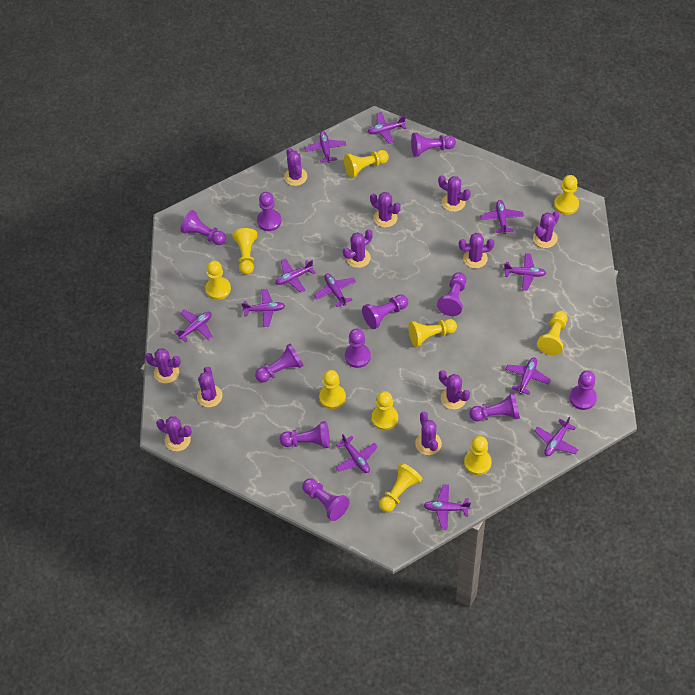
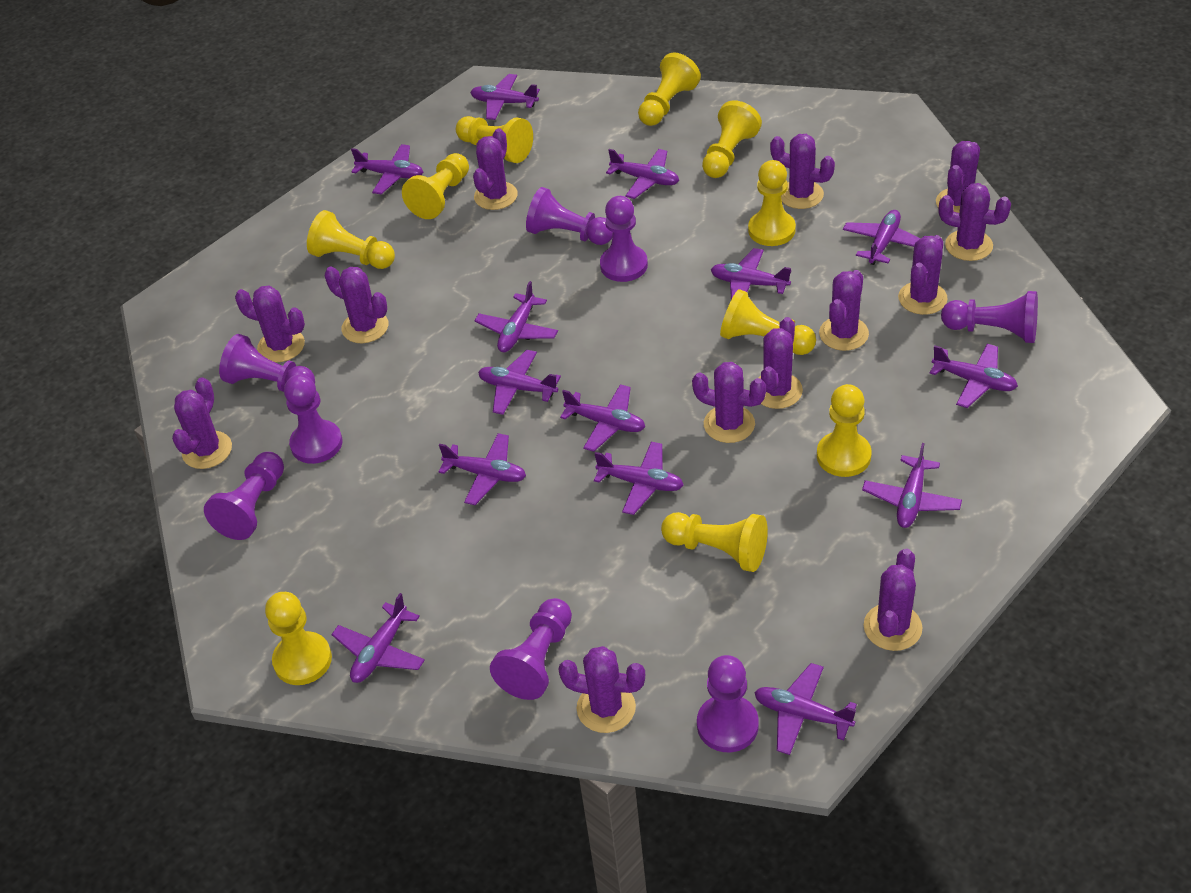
purple cactus: [145,348,181,384] [156,416,192,451] [197,367,223,407] [284,148,307,186] [343,229,373,268] [370,192,401,228] [415,412,442,455] [438,175,471,212] [439,370,470,410] [459,233,494,268] [533,211,560,248] = 11 -> [172,378,232,469] [235,286,305,363] [325,267,388,343] [473,128,518,210] [558,646,645,733] [692,362,766,443] [758,317,803,409] [770,134,835,209] [819,270,869,351] [864,548,922,651] [898,235,948,315] [936,141,980,213] [939,183,1011,261] = 13
purple pawn: [180,210,226,245] [255,344,304,383] [257,192,282,231] [280,421,330,448] [302,478,350,521] [345,329,371,368] [362,294,408,329] [411,133,456,157] [437,272,466,316] [469,392,520,421] [570,370,597,410] = 11 -> [204,452,284,540] [219,334,315,392] [284,375,342,464] [490,598,572,700] [526,187,613,245] [600,196,648,282] [697,655,759,752] [941,291,1038,343] = 8
purple plane: [174,310,213,343] [241,289,285,327] [275,258,315,293] [305,131,346,163] [314,273,356,307] [335,434,378,473] [368,112,407,144] [423,485,471,530] [480,200,524,234] [504,253,546,291] [505,357,551,395] [535,417,579,456] = 12 -> [331,593,425,683] [351,144,424,194] [439,433,526,505] [470,74,540,120] [474,281,558,352] [478,350,561,415] [560,384,645,452] [594,442,684,515] [606,149,679,199] [711,248,791,300] [754,663,857,755] [843,210,921,265] [862,443,962,528] [930,344,1018,408] = 14

